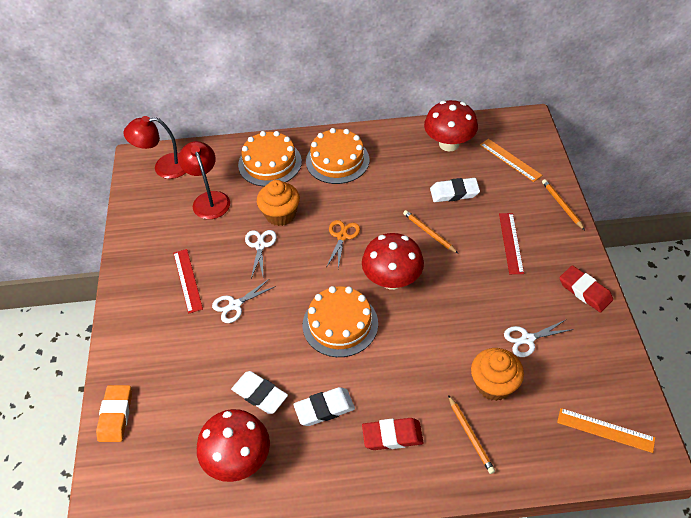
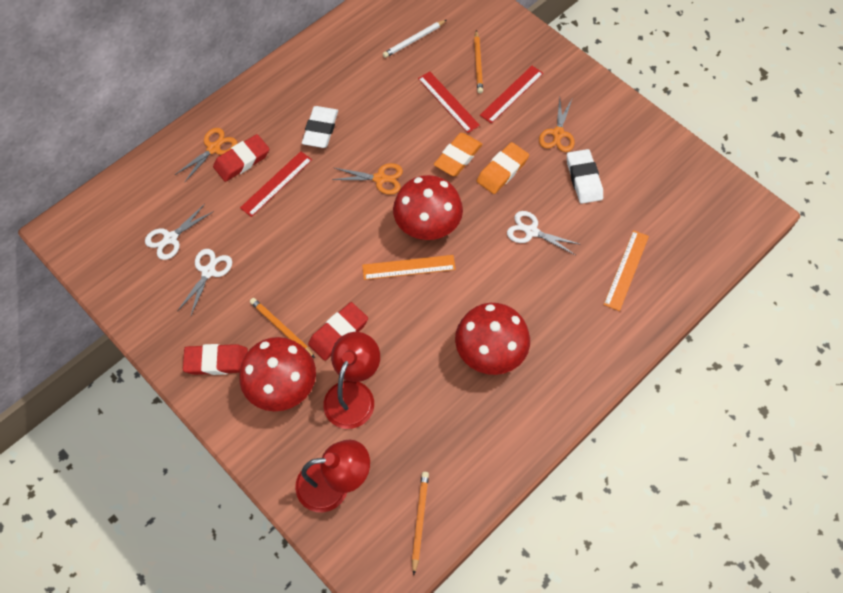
orange cake: [238,131,302,187] [303,286,378,357] [306,128,369,184] = 3 -> none = 0
orange cupcake: [257,180,300,226] [471,348,524,401] = 2 -> none = 0
orange eraser: [96,385,132,442] = 1 -> [434,133,483,176] [477,142,529,194] = 2
orange scissors: [327,220,360,269] = 1 -> [175,128,237,183] [332,163,403,195] [539,98,575,152] = 3
red eraser: [362,418,423,450] [559,265,613,313] = 2 -> [183,344,248,375] [213,134,269,182] [308,302,368,361] = 3
red ruler: [173,249,203,314] [499,213,524,274] = 2 -> [240,151,312,217] [418,71,480,133] [480,66,544,124] = 3
white eraser: [231,371,288,414] [293,387,355,426] [430,178,480,202] = 3 -> [302,106,338,148] [567,149,603,204] = 2
white pencil: none = 0 -> [383,20,447,58] = 1

